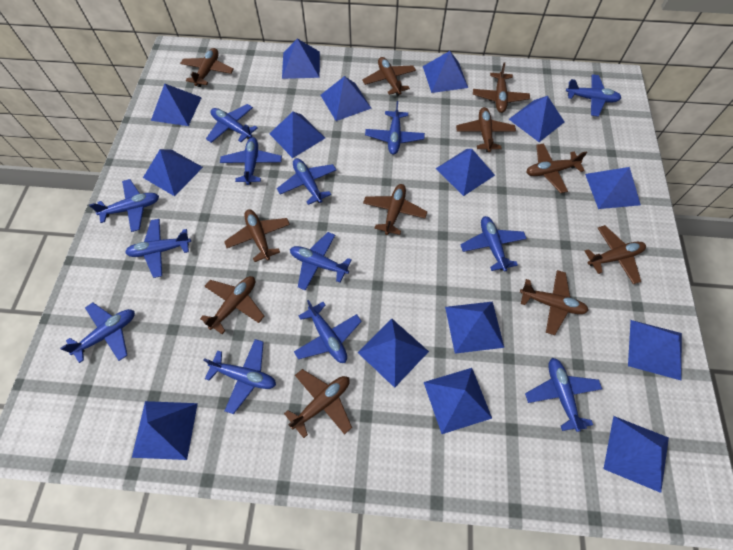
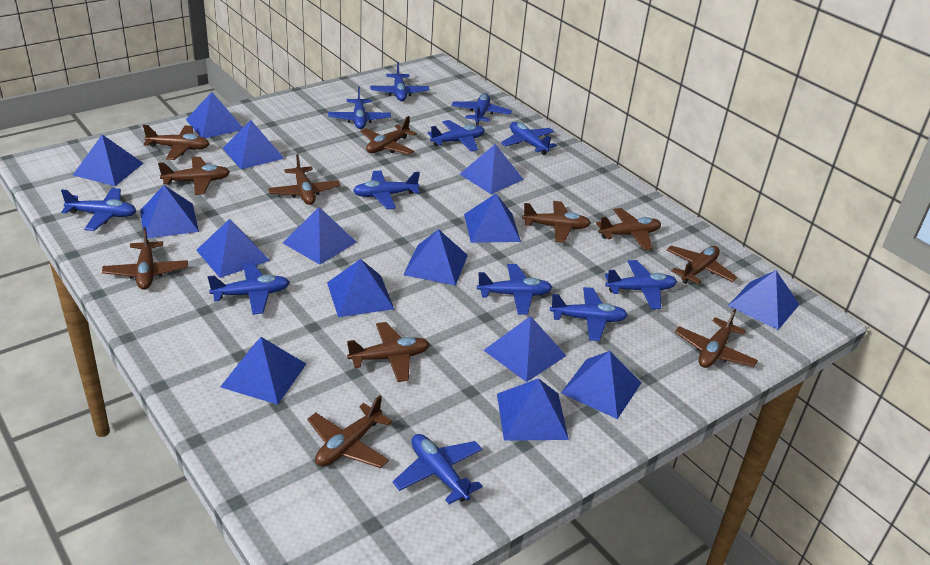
blue plane: [60,303,135,363] [89,179,159,232] [125,219,191,278] [203,339,276,414] [206,104,258,143] [220,137,282,185] [277,158,336,205] [290,232,352,291] [294,300,362,363] [365,101,425,155] [460,216,527,272] [525,358,602,432] [566,74,621,117] = 13 -> [61,188,136,231] [208,262,290,315] [328,87,391,129] [353,170,420,209] [370,62,430,101] [392,434,483,504] [427,120,485,151] [452,93,512,125] [477,264,552,314] [501,122,557,155] [550,287,628,341] [605,260,677,309] = 12

